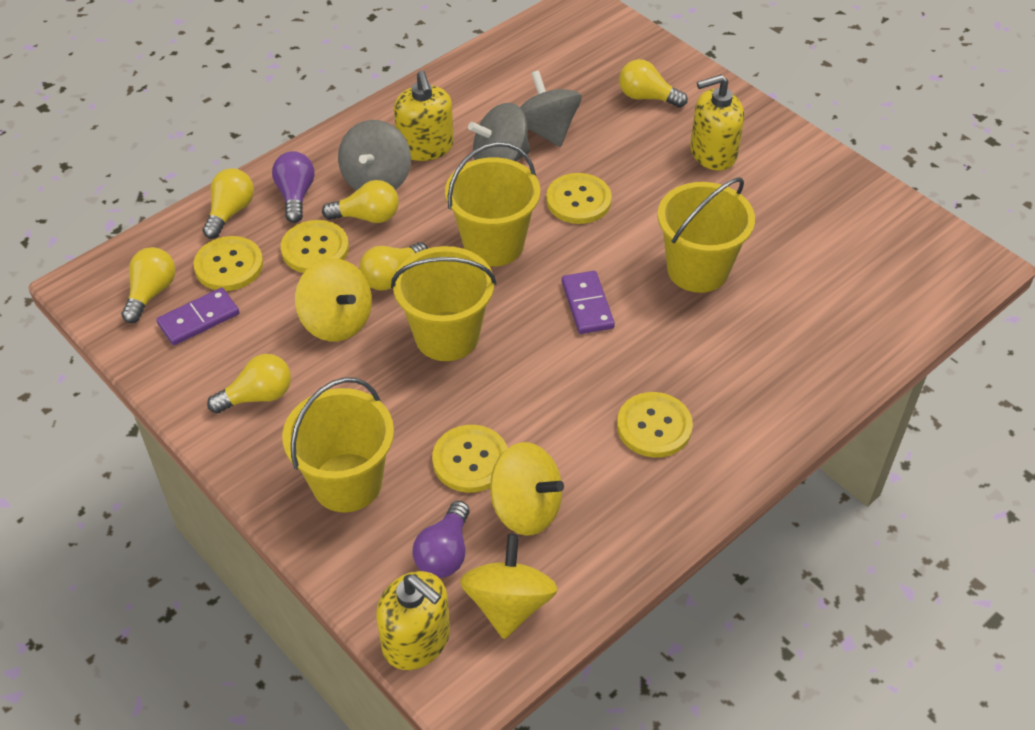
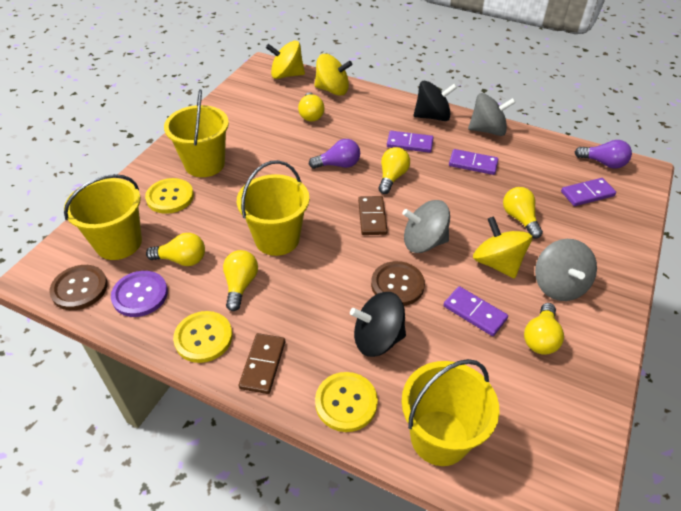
black spinning top: none = 0 -> [350,292,406,357] [413,81,457,121] = 2
brown button: none = 0 -> [49,265,107,310] [371,261,425,306] = 2
brown domino: none = 0 -> [238,333,285,394] [358,196,388,235] = 2
purple button: none = 0 -> [111,271,168,317] = 1
purple domino: [156,288,240,345] [562,271,615,334] = 2 -> [387,131,434,153] [443,286,508,336] [449,149,498,175] [561,178,616,206] = 4
yellow button: [194,236,263,291] [281,220,349,273] [432,425,508,493] [546,173,612,224] [617,392,693,458] = 5 -> [145,178,194,214] [173,311,232,363] [315,372,378,432] = 3
yellow soap dispenser: [376,571,450,670] [394,71,454,161] [690,74,744,171] = 3 -> none = 0

